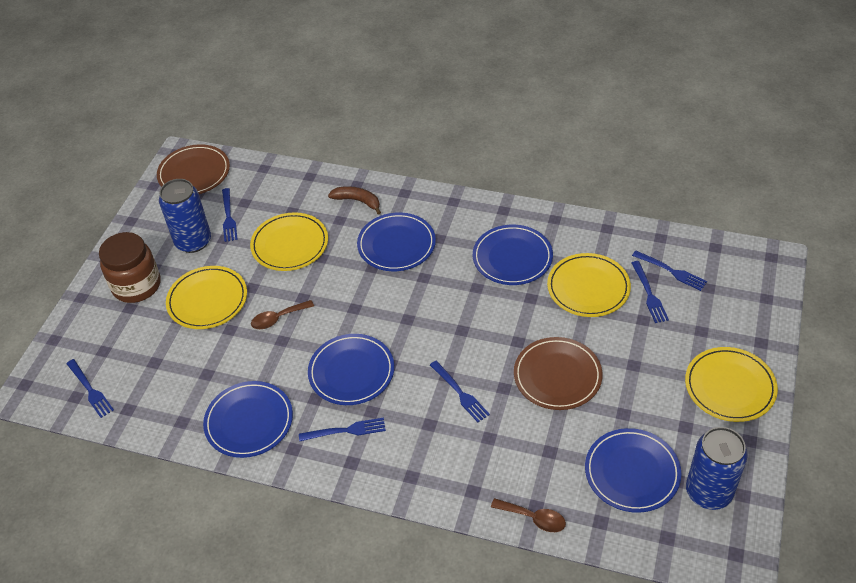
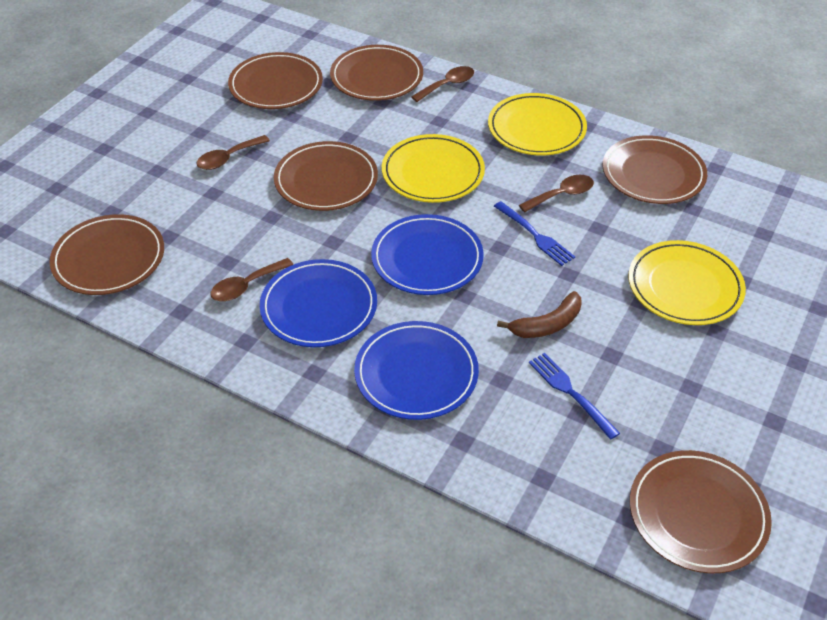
blue can: [159,179,211,253] [686,427,748,510] = 2 -> none = 0
blue fork: [66,359,114,418] [222,188,238,242] [299,418,386,441] [430,361,490,422] [632,251,707,291] [632,261,669,323] = 6 -> [494,201,575,266] [529,353,620,440] = 2
blue plate: [203,381,293,458] [308,334,394,405] [357,213,436,271] [473,225,553,285] [585,428,682,513] = 5 -> [260,259,377,347] [354,321,479,420] [371,214,484,295] = 3
brown jar: [99,232,160,303] = 1 -> none = 0
brown plate: [157,144,230,194] [514,337,603,410] = 2 -> [50,214,164,295] [228,52,323,109] [274,141,378,211] [330,45,423,101] [602,135,707,204] [630,450,772,573] = 6
brown spoon: [251,300,314,329] [491,498,566,532] = 2 -> [196,135,270,170] [210,258,293,301] [411,66,474,102] [519,175,594,212] = 4
yellow plate: [166,266,247,329] [250,212,328,271] [547,253,631,317] [685,347,778,422] = 4 -> [382,134,485,203] [488,93,587,155] [628,240,746,325] = 3

